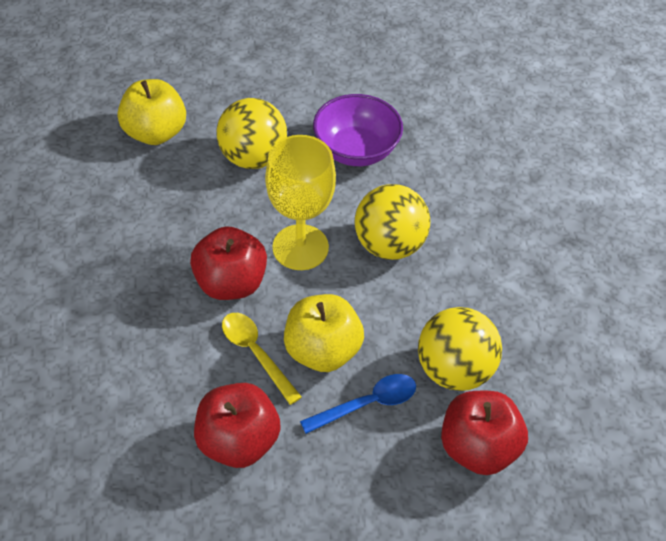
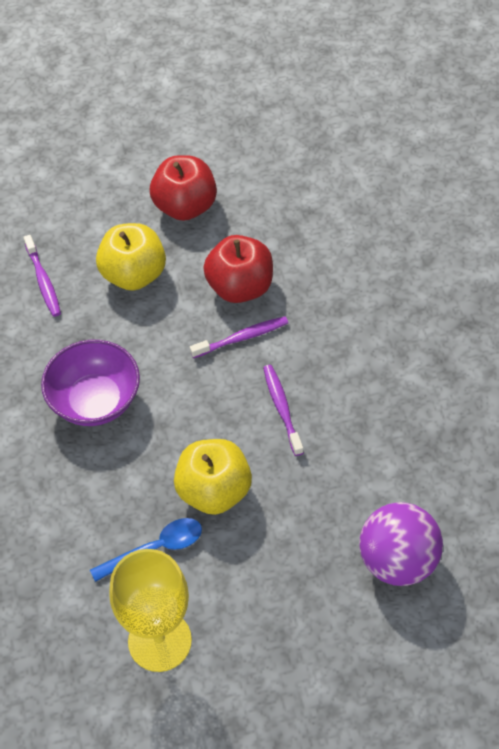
purple ball: none = 0 -> [359,502,443,586] = 1
purple toothbrush: none = 0 -> [23,235,61,317] [190,316,288,358] [263,365,304,456] = 3
red apple: [190,226,267,300] [194,383,281,468] [441,391,528,475] = 3 -> [150,155,217,221] [203,235,273,303] = 2
yellow ball: [216,98,287,169] [355,184,430,260] [418,307,502,391] = 3 -> none = 0
yellow spoon: [222,313,302,405] = 1 -> none = 0

